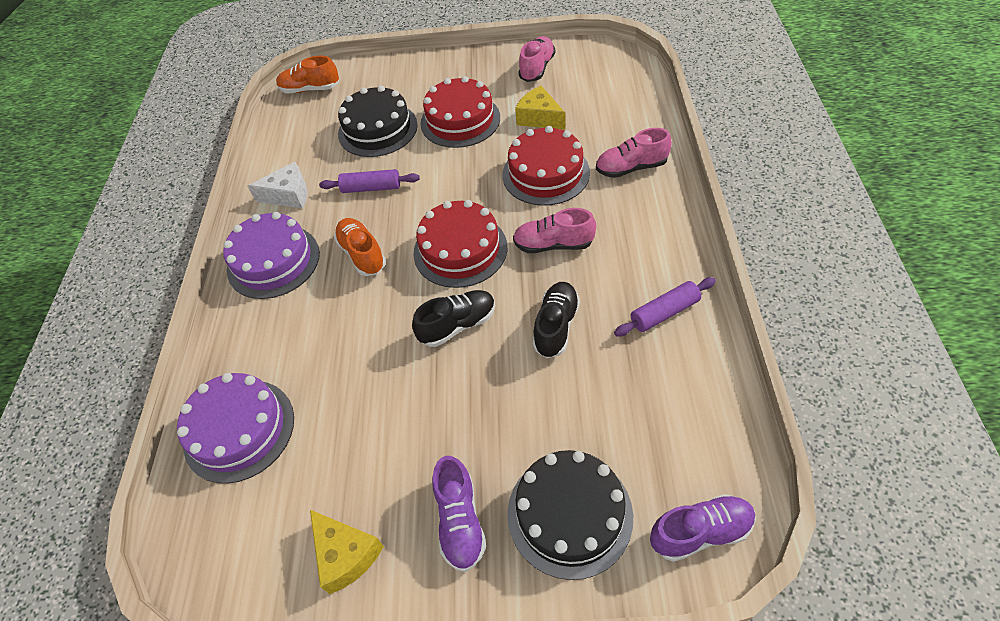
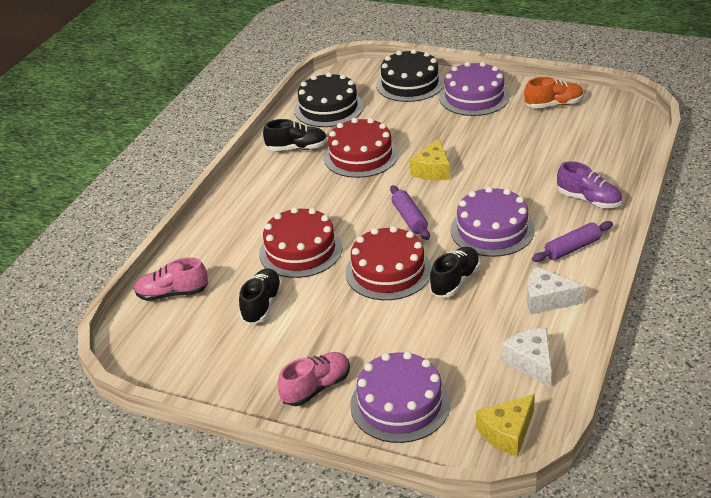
black shoe: [412,290,495,347] [533,282,580,358] = 2 -> [239,268,282,325] [263,119,328,151] [429,247,480,297] = 3
orange shoe: [276,56,339,94] [334,218,386,276] = 2 -> [524,77,584,109] = 1
pink shoe: [513,208,596,253] [518,36,555,82] [596,128,672,178] = 3 -> [134,257,208,301] [278,352,350,406] = 2
purple cake: [177,373,294,484] [223,212,320,299] = 2 -> [350,351,450,443] [439,62,510,116] [450,186,535,257] = 3
purple shoe: [432,456,486,572] [650,494,756,562] = 2 -> [557,161,622,208] = 1
white cheese: [248,162,307,209] = 1 -> [501,328,552,387] [527,266,585,315] = 2

